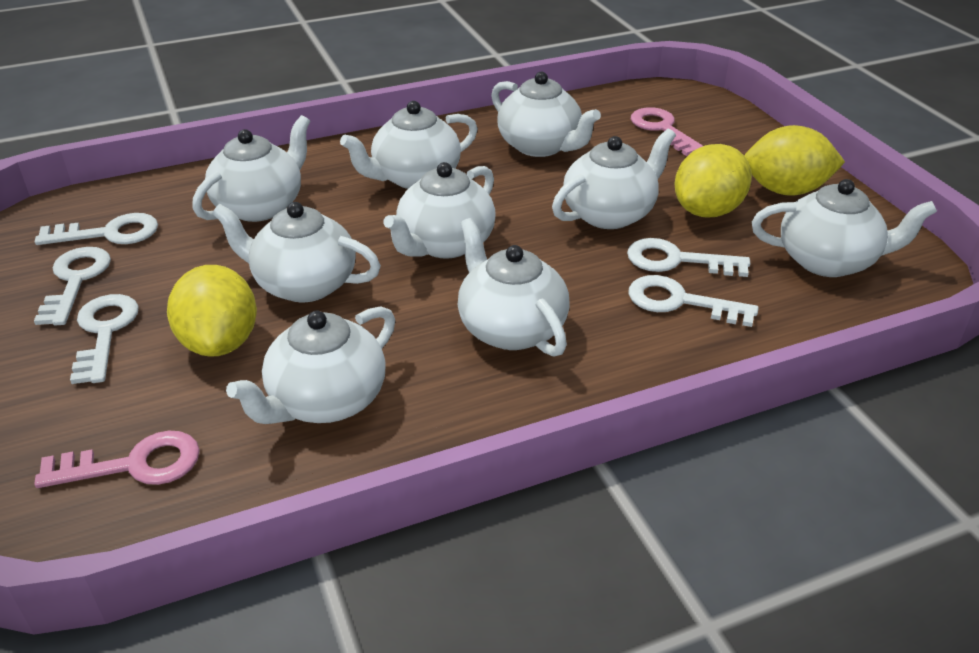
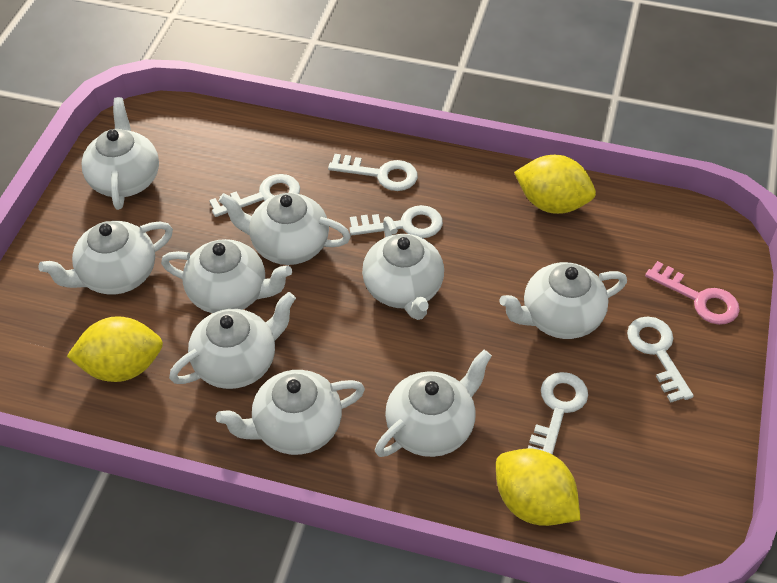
pink key: [34,431,200,488] [631,107,703,156] = 2 -> [645,261,740,325] = 1

